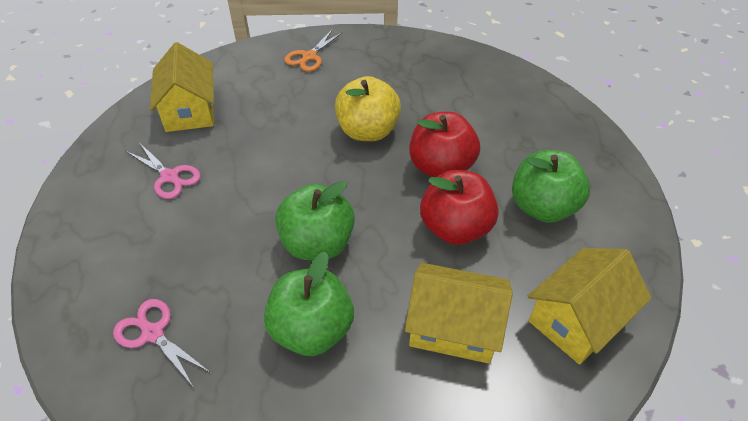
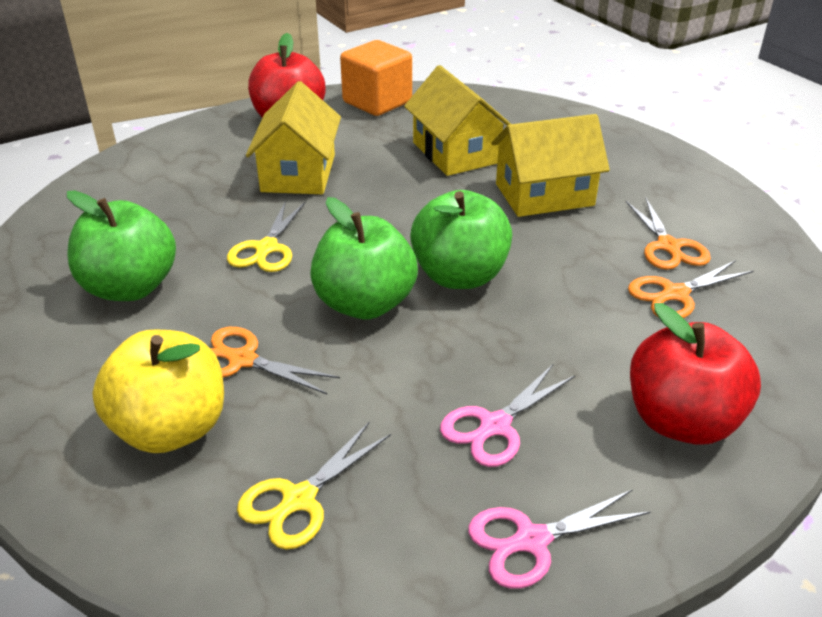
orange cube: none = 0 -> [340,40,412,116] = 1
orange scissors: [284,29,343,72] = 1 -> [210,327,340,394] [626,198,711,270] [628,260,753,318] = 3
yellow scissors: none = 0 -> [227,201,305,272] [237,422,391,550] = 2

